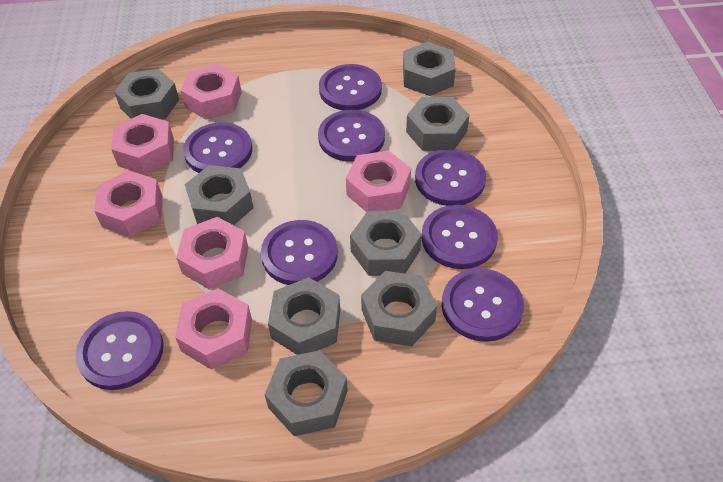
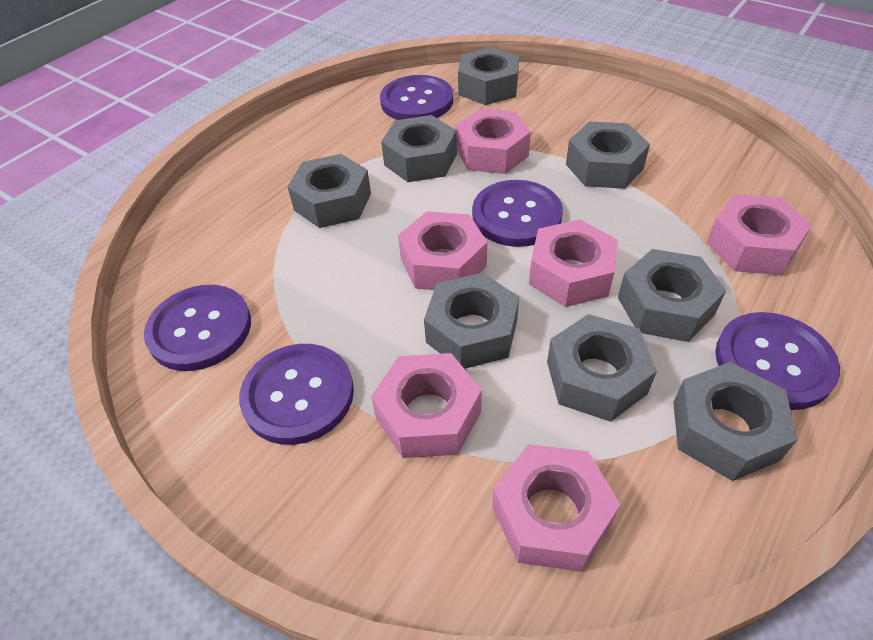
purple button: [75,311,164,390] [183,122,252,173] [261,220,338,285] [318,110,385,162] [319,64,382,110] [415,149,486,206] [421,205,498,269] [442,268,524,342] = 8 -> [144,285,251,371] [239,344,354,445] [380,75,453,120] [472,180,563,247] [715,312,840,410] = 5

